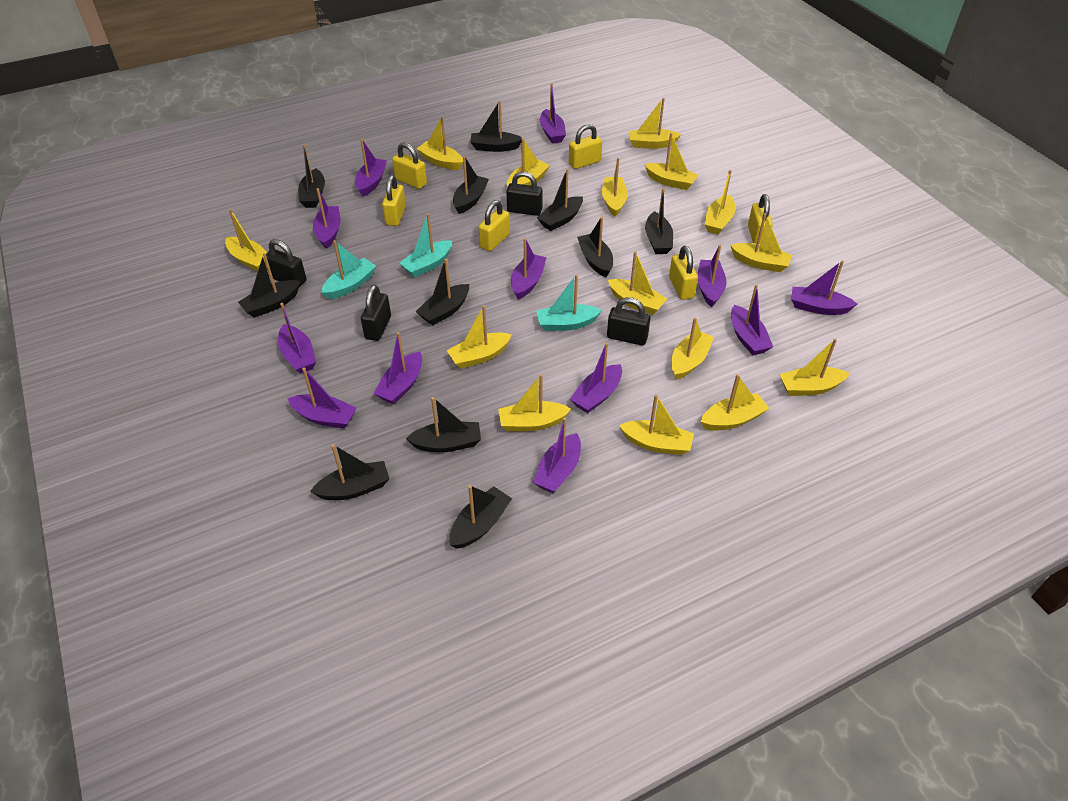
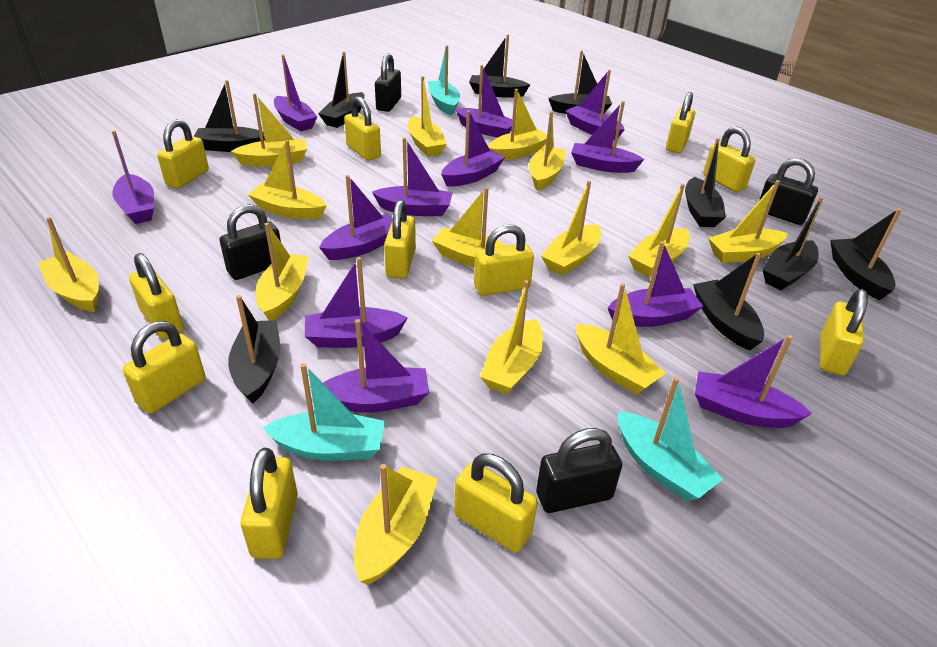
black boat: [238,253,300,318] [298,144,325,208] [310,444,389,500] [406,397,481,453] [416,259,469,325] [450,485,512,549] [453,156,489,214] [470,101,522,152] [537,169,583,231] [577,217,613,278] [645,188,673,254] = 11 -> [194,80,265,152] [228,295,280,404] [318,52,365,128] [469,34,530,98] [548,50,612,114] [685,138,726,227] [693,252,764,350] [762,196,824,290] [830,209,901,300] = 9
yellow boat: [225,209,267,271] [416,117,463,170] [447,305,512,369] [498,374,571,431] [507,138,550,187] [602,158,628,217] [608,251,667,315] [619,394,694,455] [628,98,681,149] [645,133,698,190] [671,317,714,380] [701,374,770,431] [705,170,735,235] [730,213,792,272] [780,338,850,396] = 15 -> [38,217,99,312] [231,93,307,167] [248,140,327,219] [256,223,308,320] [354,464,438,585] [408,76,447,157] [432,187,507,267] [480,280,543,395] [488,89,547,160] [529,111,566,191] [541,181,601,276] [576,283,666,395] [628,184,690,277] [708,180,788,263] = 14
yellow padlock: [382,175,406,226] [392,142,427,189] [478,200,510,251] [569,124,602,169] [669,246,698,300] [748,194,773,244] = 6 -> [122,321,205,414] [129,253,184,339] [157,119,209,189] [240,448,298,559] [344,96,381,161] [384,200,416,279] [454,453,538,552] [474,224,534,296] [666,92,695,153] [703,126,756,192] [820,289,868,376] = 11

